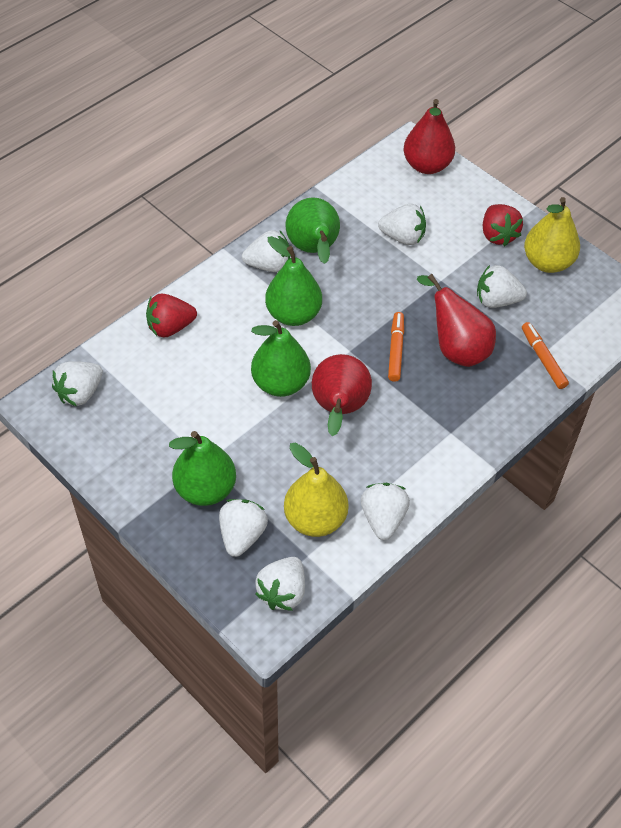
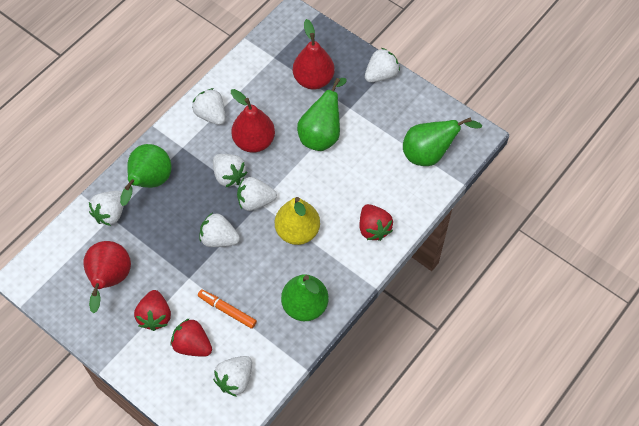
orange marker: [388,312,404,382] [522,322,569,389] = 2 -> [198,289,257,329] = 1
red strawberry: [146,294,197,337] [483,204,523,246] = 2 -> [134,290,171,331] [171,318,212,357] [360,204,393,241] = 3
yellow pear: [284,443,348,537] [524,197,580,273] = 2 -> [275,197,320,245] = 1

